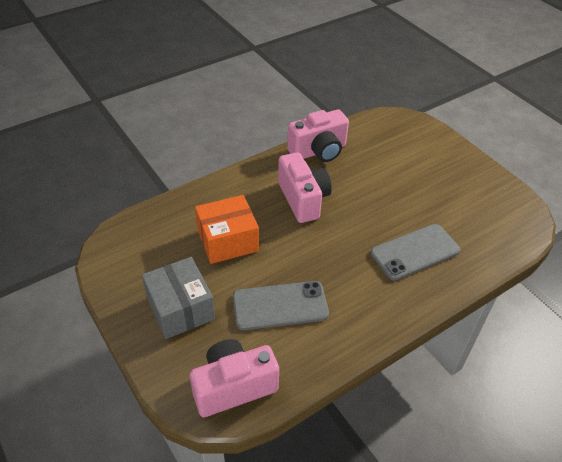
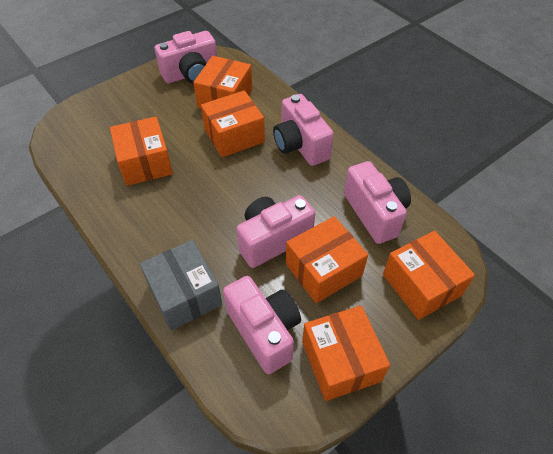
grey phone: [233,281,329,330] [370,224,460,281] = 2 -> none = 0
orange box: [195,195,259,264] = 1 -> [110,117,173,186] [193,56,252,108] [201,90,265,157] [286,216,368,303] [302,306,390,401] [383,231,475,320] = 6
pink camera: [190,339,279,417] [278,152,332,223] [287,109,349,162] = 3 -> [155,31,217,84] [223,276,301,374] [236,195,315,268] [273,94,334,166] [344,161,411,244] = 5

